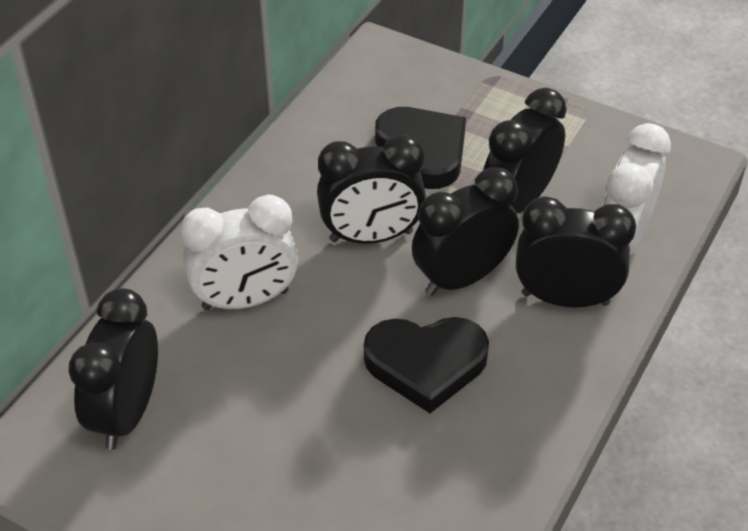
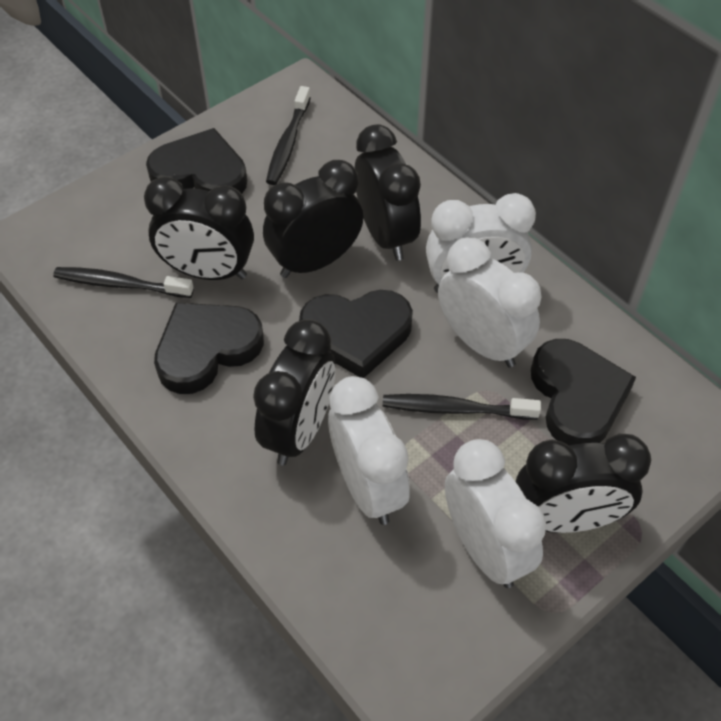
black heart: [364,317,489,413] [375,107,466,189] = 2 -> [146,128,247,194] [154,303,264,394] [299,290,413,378] [531,339,636,446] = 4
black toothbrush: none = 0 -> [53,267,194,298] [266,86,311,185] [382,394,541,420] = 3
white clock: [180,195,298,310] [602,123,671,255] = 2 -> [328,376,410,525] [426,193,536,293] [438,237,541,368] [445,439,546,588] = 4

